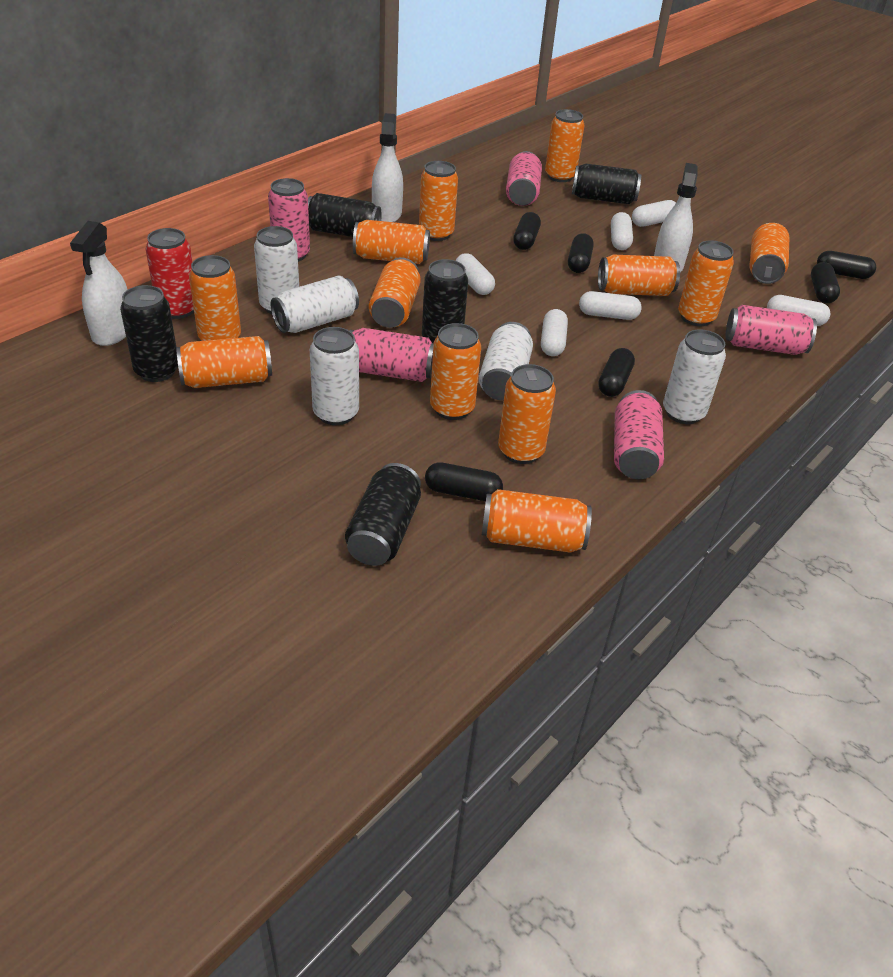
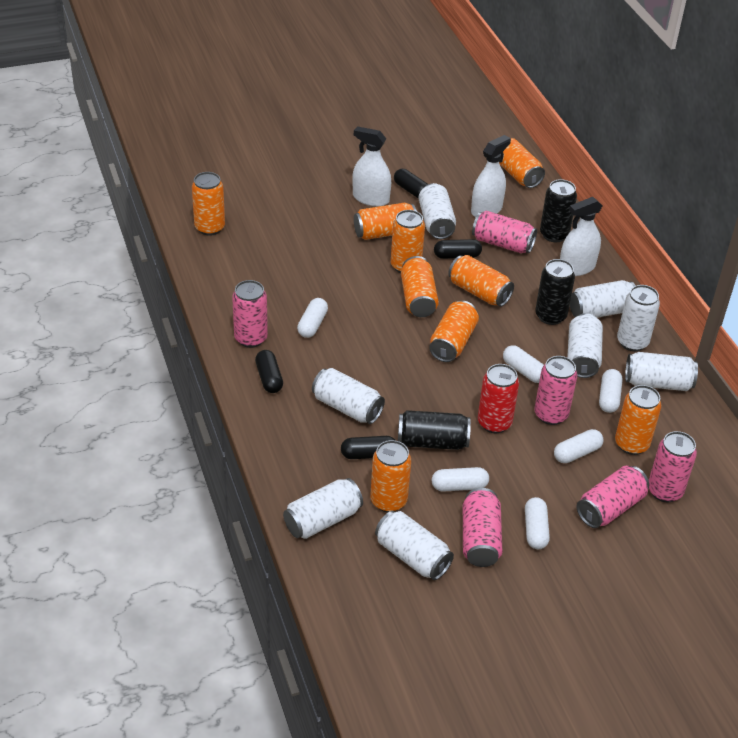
black can: [120,285,178,382] [308,193,382,237] [345,463,421,566] [422,259,468,343] [572,164,641,204] = 5 -> [398,410,471,450] [535,259,575,325] [540,179,577,242] = 3
black capsule: [425,462,503,501] [513,212,541,250] [568,233,594,273] [598,348,635,397] [811,262,840,303] [817,251,876,279] = 6 -> [255,350,283,393] [341,436,396,459] [394,169,428,198] [434,239,482,259] = 4
orange can: [176,336,272,388] [189,255,241,341] [353,220,430,264] [369,257,421,328] [419,161,458,241] [430,323,481,420] [482,489,592,553] [498,364,556,464] [545,109,584,182] [598,254,680,296] [678,240,734,326] [749,223,789,284] = 12 -> [192,172,225,236] [354,203,417,240] [370,440,411,512] [391,210,425,273] [401,256,439,317] [429,301,479,362] [448,255,514,307] [499,138,545,188] [615,385,661,455] = 9
pink can: [268,178,310,262] [350,328,434,382] [506,151,542,206] [614,390,664,479] [726,305,817,355] = 5 -> [232,280,268,348] [463,488,502,567] [472,211,537,253] [534,356,577,425] [577,466,649,528] [649,431,697,503] = 6
white can: [254,226,299,314] [271,276,359,333] [310,327,359,425] [479,322,533,400] [663,329,726,424] = 5 -> [283,478,363,539] [312,368,385,424] [375,511,454,580] [418,183,456,239] [567,313,603,378] [570,280,636,318] [617,285,660,351] [625,352,698,391] = 8

